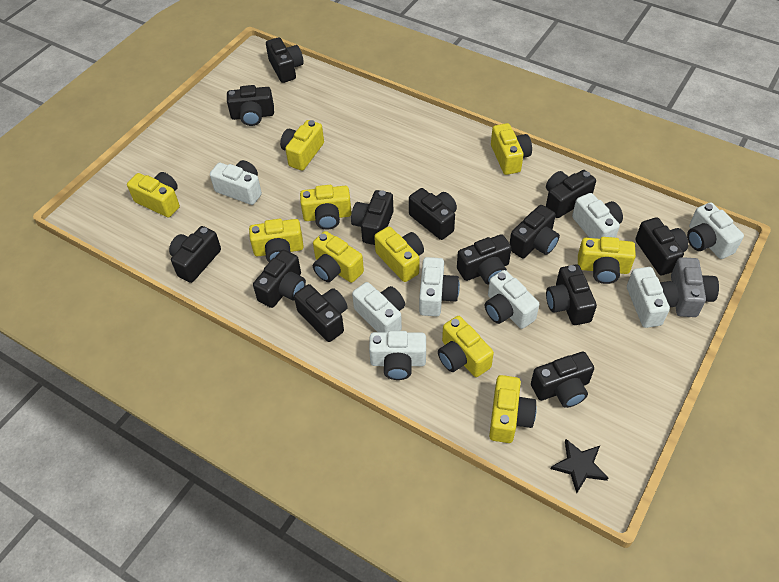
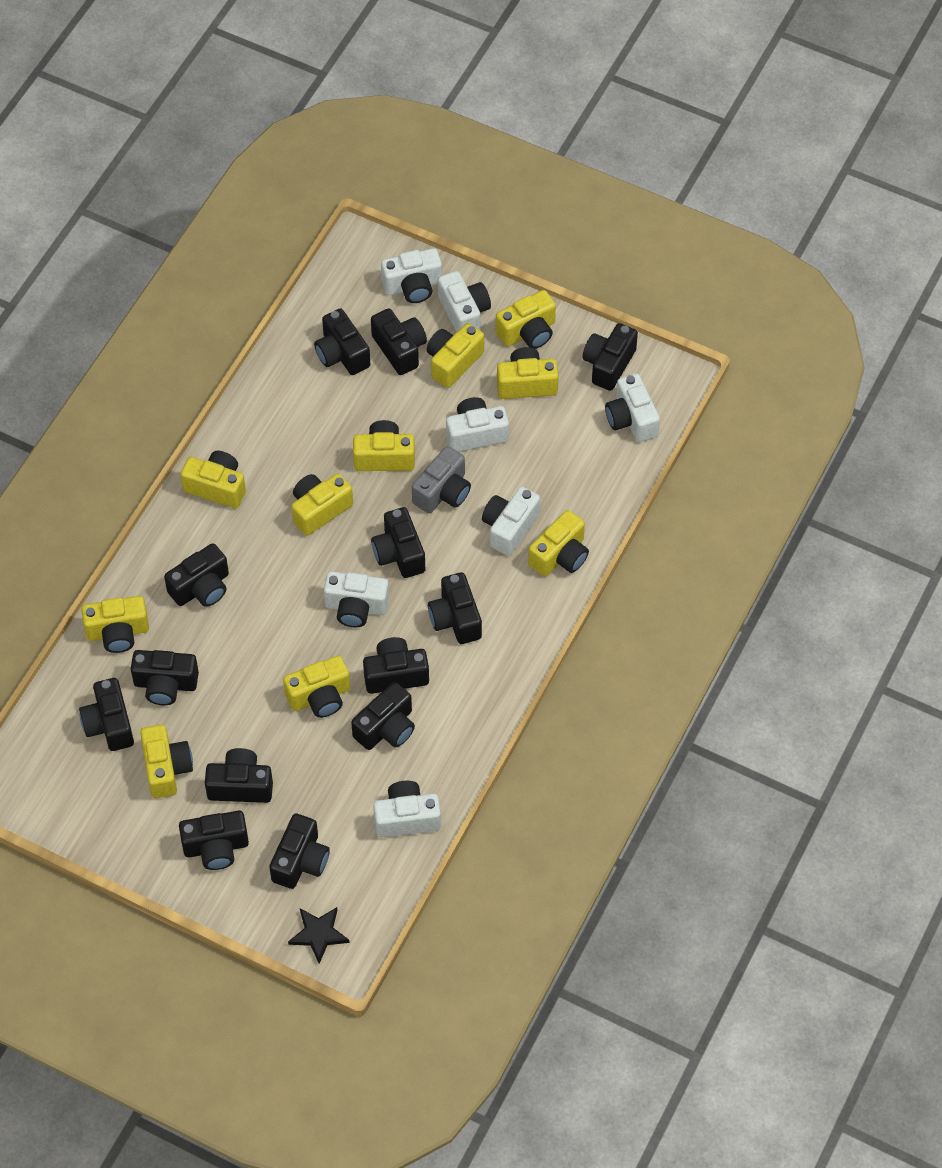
white camera: [210,160,262,205] [352,282,405,332] [369,331,426,380] [419,257,460,316] [485,270,539,329] [572,193,623,239] [627,267,679,328] [687,202,744,259] = 8 -> [324,571,389,628] [373,781,441,838] [381,248,442,303] [438,271,491,332] [446,397,509,452] [482,487,540,556] [605,373,660,442] = 7

